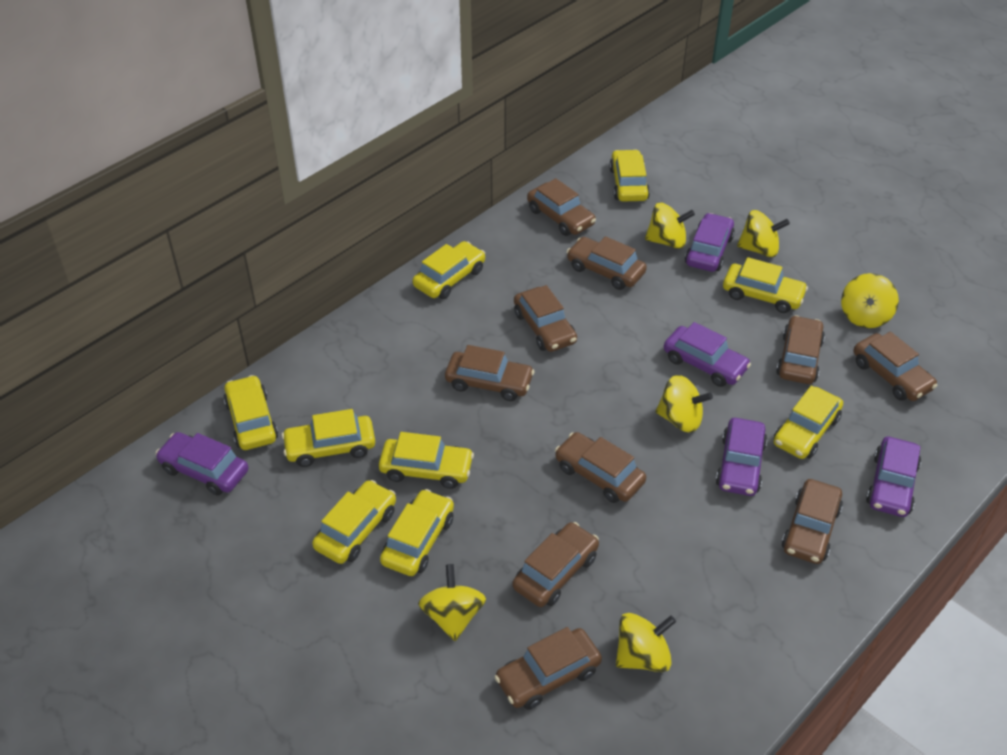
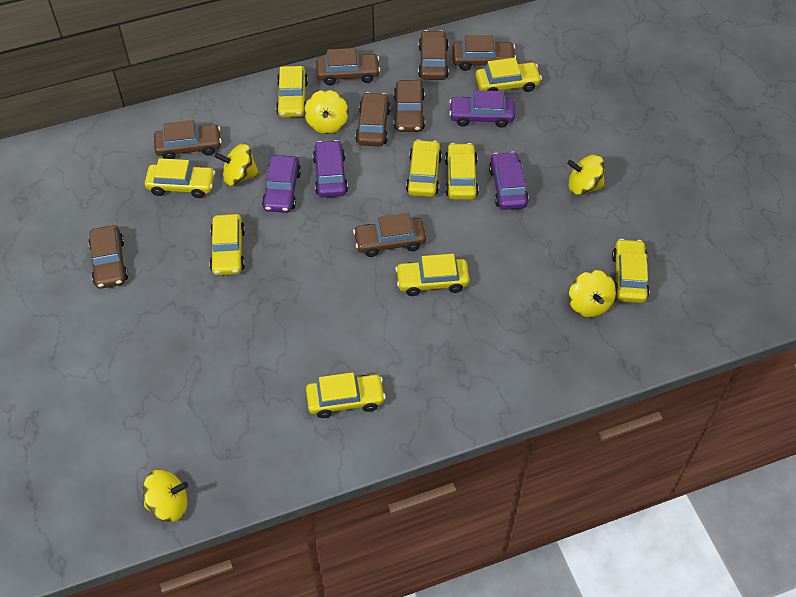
brown car: [445,345,534,401] [495,627,602,710] [512,522,599,607] [514,285,577,352] [527,178,596,236] [555,432,646,503] [567,236,647,290] [776,315,825,384] [782,479,843,564] [853,332,937,401] = 10 -> [88,225,128,289] [154,120,222,159] [316,48,380,85] [353,213,426,257] [355,92,391,147] [393,80,425,132] [418,30,449,80] [452,35,516,71] = 8
purple car: [155,432,248,496] [664,322,751,387] [685,213,735,272] [716,418,767,496] [866,437,921,517] = 5 -> [262,155,301,213] [313,140,348,197] [449,90,515,128] [489,151,529,210] = 4
yellow spinning top: [418,564,486,641] [616,613,676,672] [645,203,695,249] [655,375,713,433] [737,210,790,257] [841,273,899,328] = 6 -> [143,470,188,522] [215,143,259,186] [304,90,348,134] [567,155,605,195] [569,270,616,317] = 5

